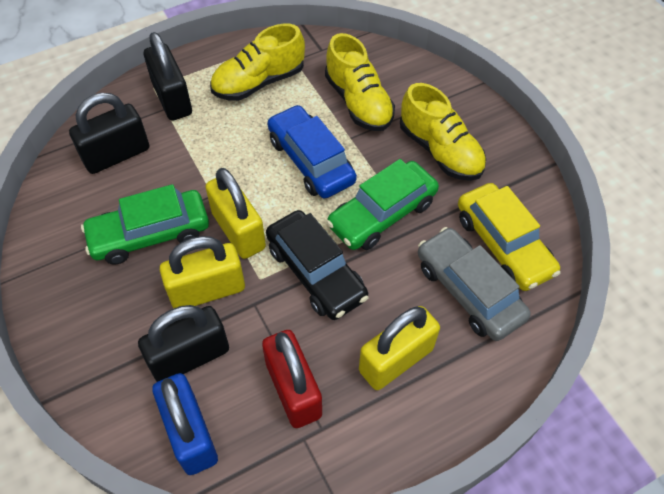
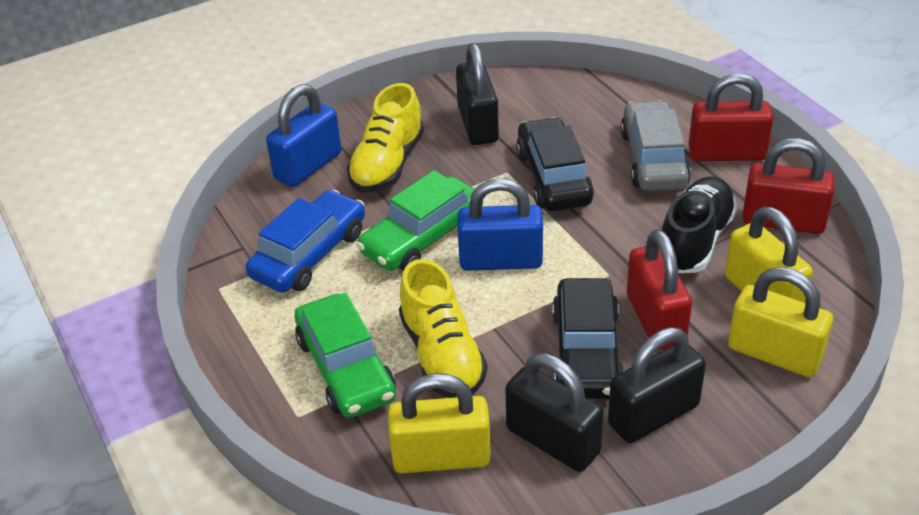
black car: [266,210,369,320] = 1 -> [516,117,594,211] [552,278,624,399] = 2
black shoe: none = 0 -> [662,176,737,273] = 1
blue padlock: [152,373,218,475] = 1 -> [266,84,341,187] [458,178,543,271] = 2
red padlock: [262,330,322,428] = 1 -> [627,229,692,350] [688,73,773,161] [742,138,835,234] = 3
yellow car: [458,183,561,291] = 1 -> none = 0
yellow shoe: [210,24,305,101] [325,33,395,131] [400,83,486,181] = 3 -> [347,83,424,193] [399,259,488,398] = 2

